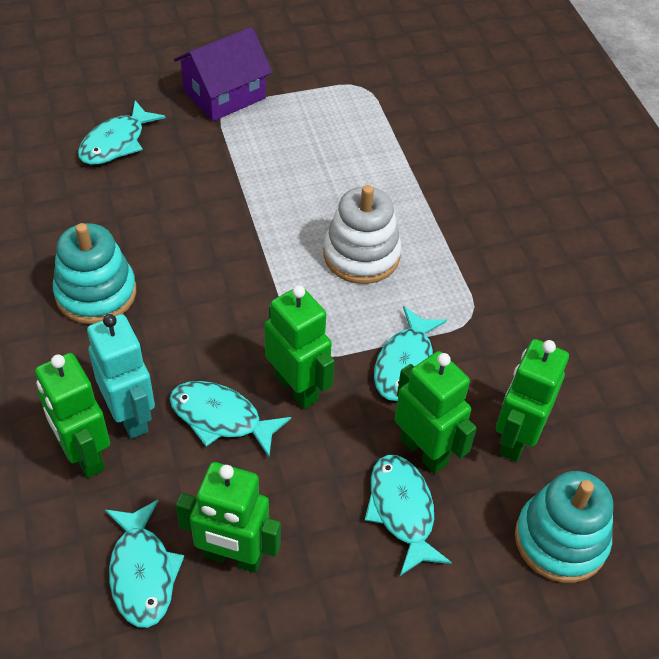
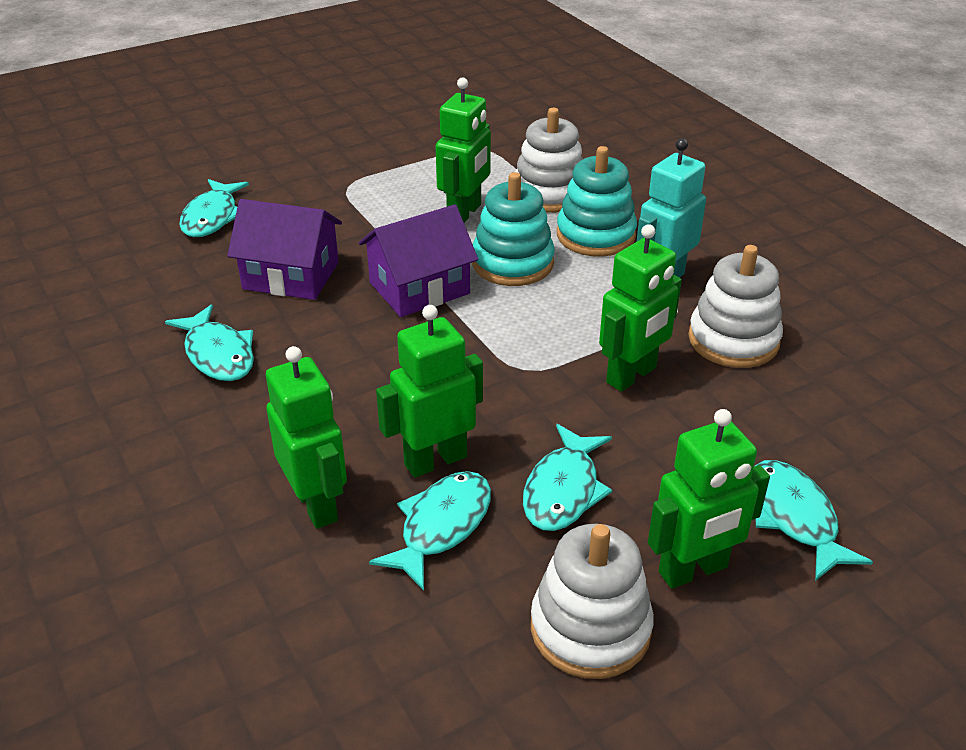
purple house: [174,27,273,121] = 1 -> [227,199,342,300] [359,205,478,317] = 2
white stacking toy: [324,185,402,284] = 1 -> [515,108,583,213] [531,524,654,679] [688,245,783,368] = 3

